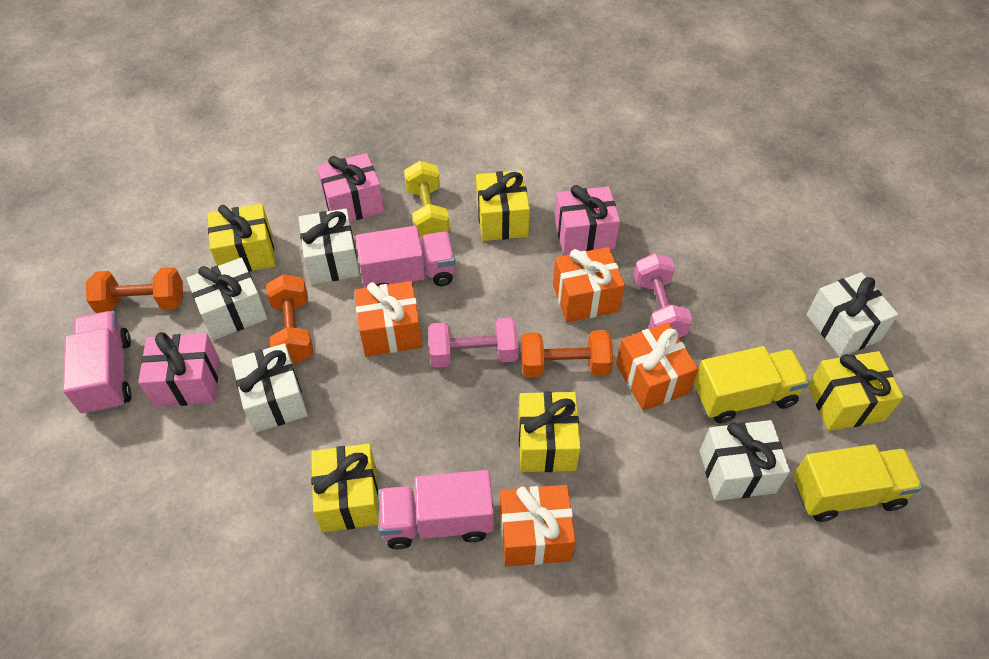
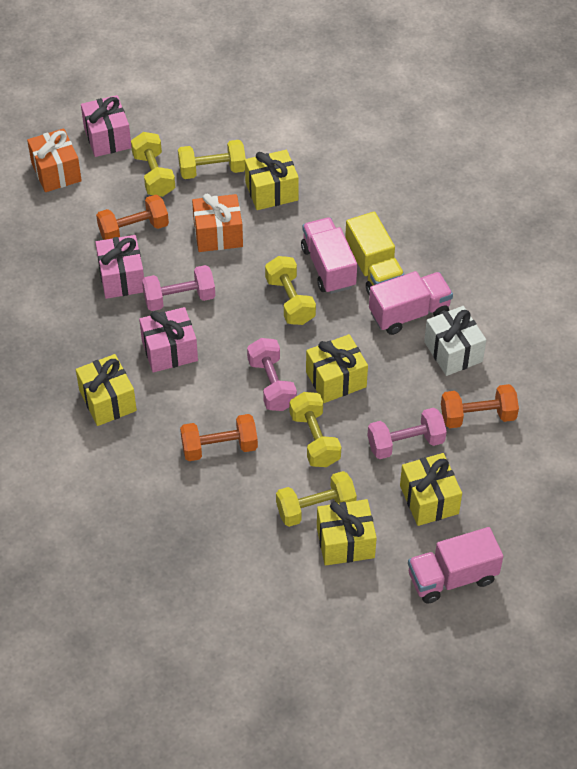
orange gift: [354,281,422,357] [500,485,576,567] [553,247,625,322] [616,322,698,411] = 4 -> [27,128,82,192] [192,194,243,252] = 2
pink dumbbell: [428,318,519,367] [634,253,692,338] = 2 -> [142,265,215,311] [247,338,297,411] [367,408,447,459] = 3
white gift: [187,258,267,340] [232,343,308,433] [298,208,359,284] [700,420,790,501] [807,272,898,357] = 5 -> [424,306,486,376] = 1
yellow dumbbell: [404,161,450,237] = 1 -> [131,132,175,197] [178,140,246,179] [265,256,316,325] [276,471,357,527] [290,392,341,467] = 5
yellow truck: [694,346,809,423] [793,444,922,522] = 2 -> [345,212,405,296] = 1

